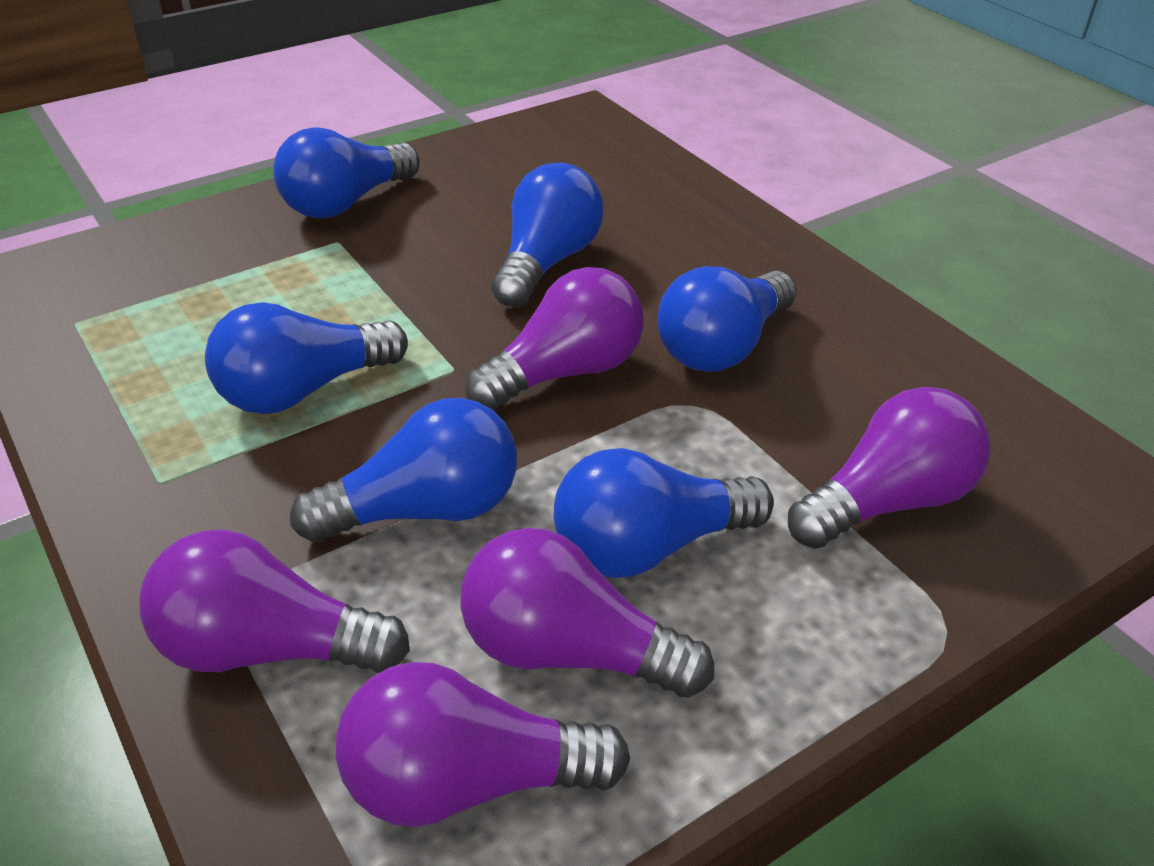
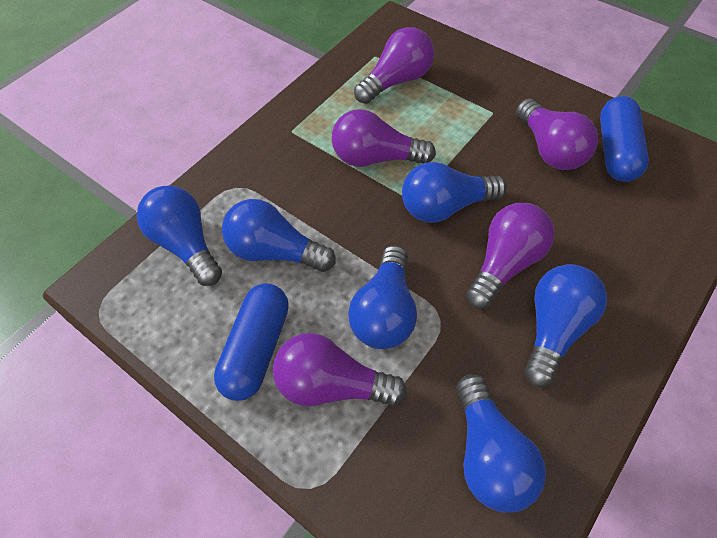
blue capsule: none = 0 -> [214,283,289,401] [600,96,649,182] = 2

